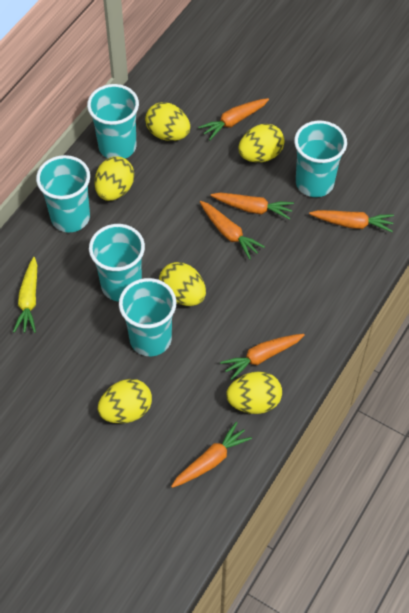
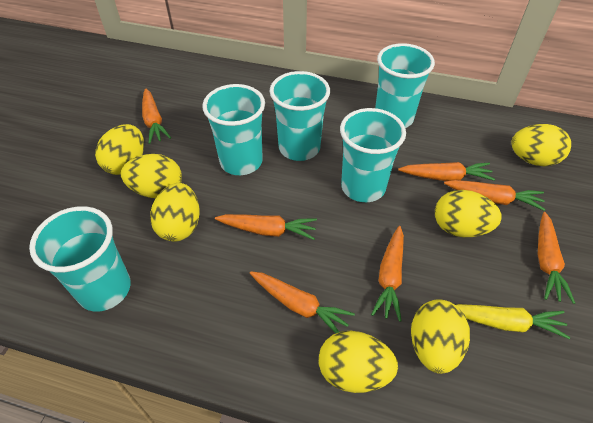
orange carrot: [171,422,252,488] [198,98,269,140] [200,201,265,260] [211,193,294,220] [220,334,305,381] [309,210,394,232] = 6 -> [142,89,171,144] [215,214,317,240] [250,271,355,333] [371,226,404,322] [398,162,495,181] [444,180,546,211] [538,212,575,304] = 7
yellow egg: [94,156,134,201] [97,379,152,424] [145,102,190,141] [159,262,206,306] [226,371,282,414] [239,124,284,162] = 6 -> [95,124,144,175] [121,154,182,198] [150,183,200,241] [319,331,398,393] [411,299,470,374] [435,190,502,237] [511,124,571,166] = 7

